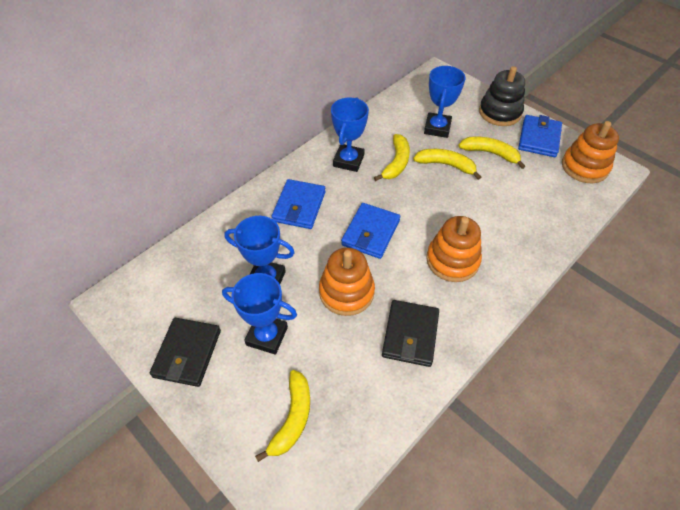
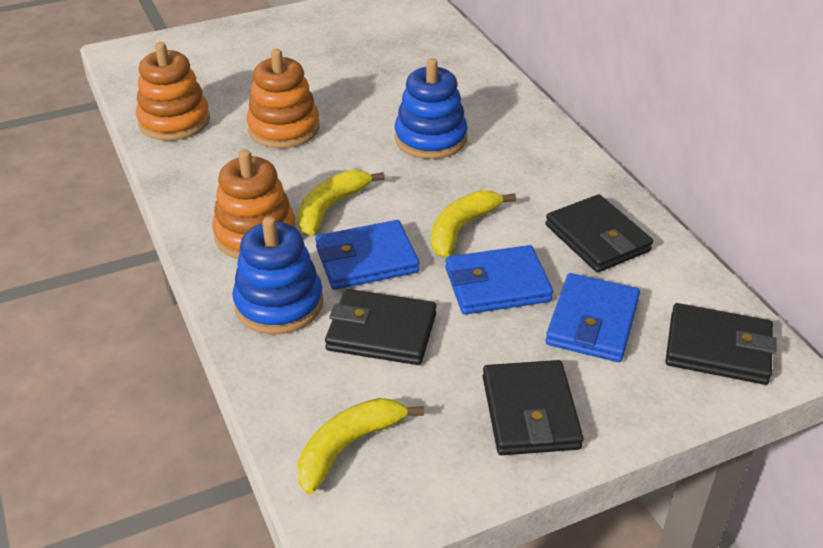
black stacking toy: [479,66,525,126] = 1 -> none = 0
black wallet: [150,318,221,387] [382,300,439,367] = 2 -> [325,289,436,365] [483,360,584,455] [545,194,653,273] [666,303,777,385] = 4
blue stacking toy: none = 0 -> [232,216,323,334] [395,58,467,159] = 2
blue trophy: [222,273,297,355] [224,216,295,284] [331,97,369,172] [424,66,465,138] = 4 -> none = 0
yellow banana: [255,370,310,462] [374,134,410,181] [413,149,481,180] [458,136,525,169] = 4 -> [297,398,424,494] [298,170,385,235] [431,190,516,258] = 3

